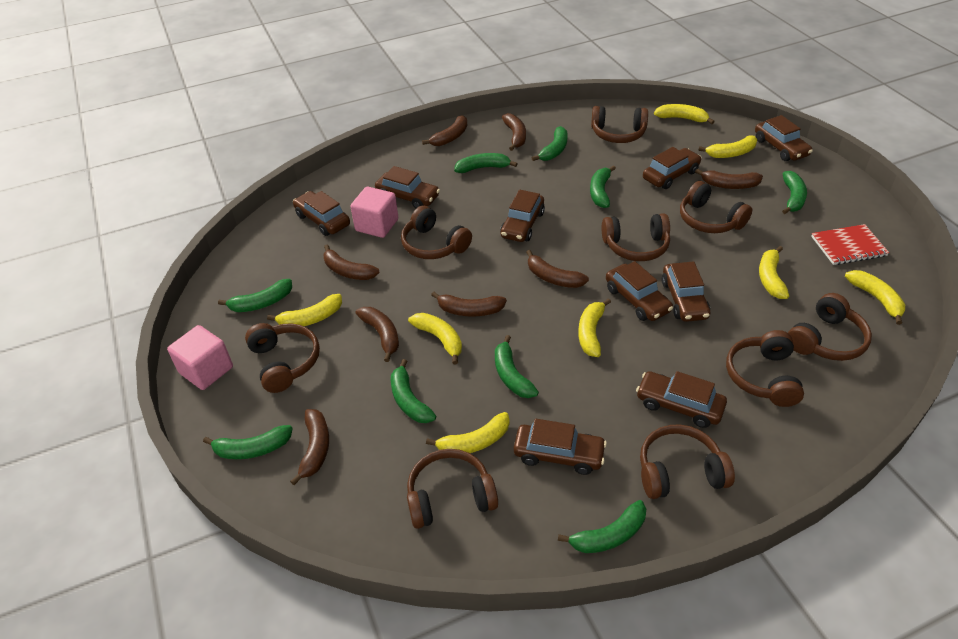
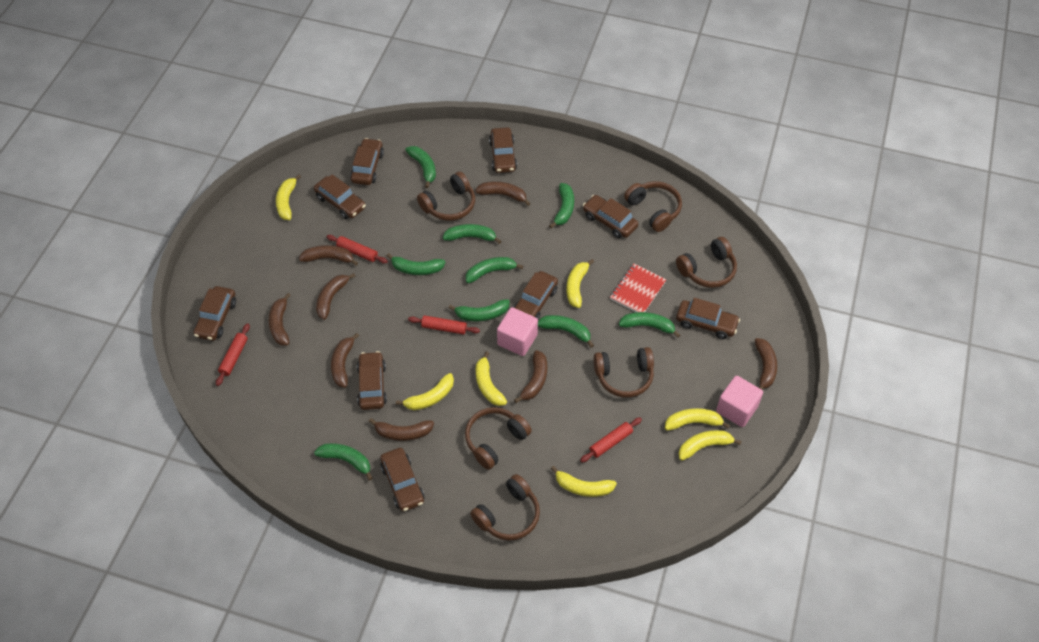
brown headphones: [245,323,320,393] [401,206,472,259] [407,449,498,529] [591,106,648,143] [602,213,670,261] [640,424,735,499] [680,181,752,233] [726,330,804,407] [788,293,872,361] = 9 -> [417,172,475,221] [465,407,532,470] [470,474,540,541] [594,347,654,398] [624,181,682,232] [676,237,737,288] = 6
red rolling pin: none = 0 -> [216,323,250,386] [327,235,388,264] [408,315,480,335] [580,417,642,462] = 4
yellow banana: [267,294,342,326] [408,313,462,365] [426,412,510,453] [578,298,611,357] [654,104,715,124] [698,135,758,158] [759,246,789,299] [845,270,905,325] = 8 -> [276,174,301,220] [396,373,454,410] [476,351,507,406] [551,466,617,497] [566,259,594,308] [665,408,730,430] [679,430,742,460] = 7

